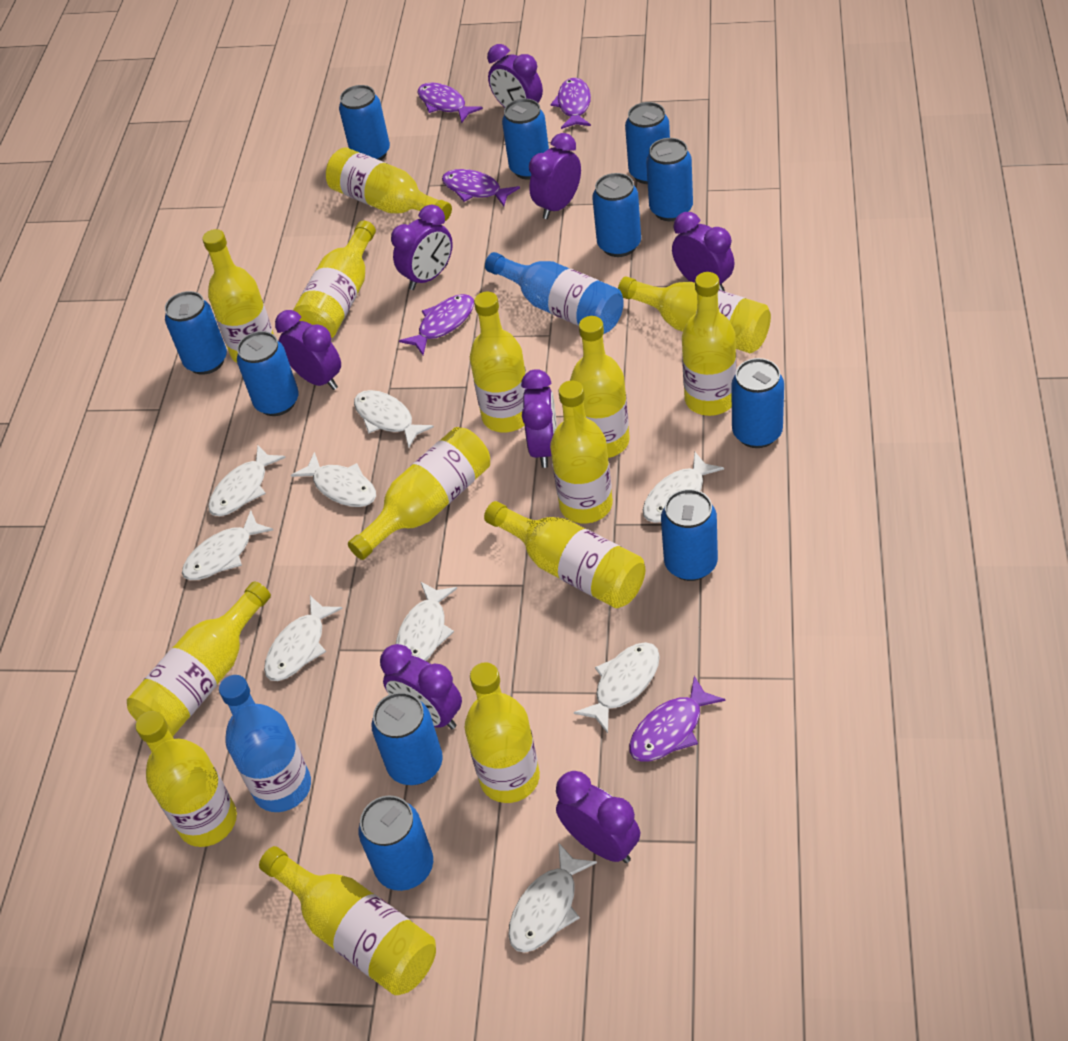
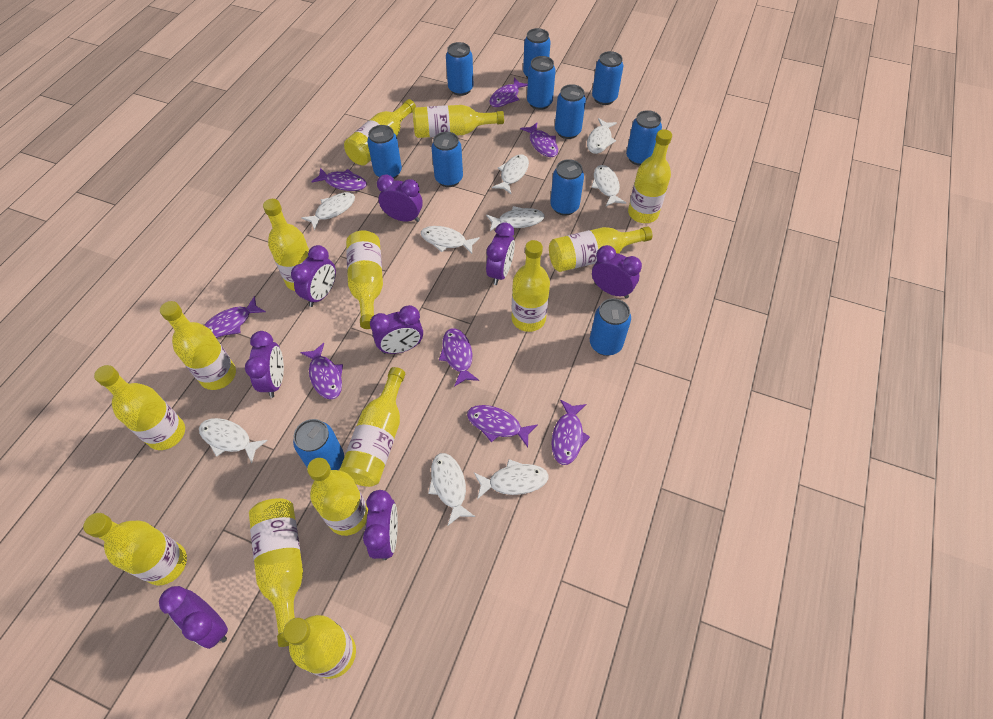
blue bottle: [219,675,311,812] [485,252,624,334] = 2 -> none = 0
purple fish: [399,294,474,355] [418,83,483,123] [442,169,520,206] [550,78,591,129] [629,676,725,762] = 5 -> [204,296,266,338] [300,343,343,399] [311,168,367,191] [439,328,479,387] [467,405,538,447] [489,78,528,107] [520,123,558,157] [551,399,590,465] = 8

